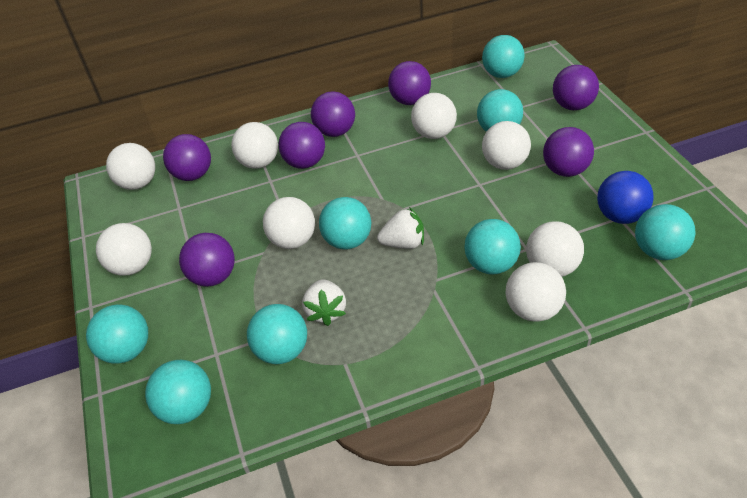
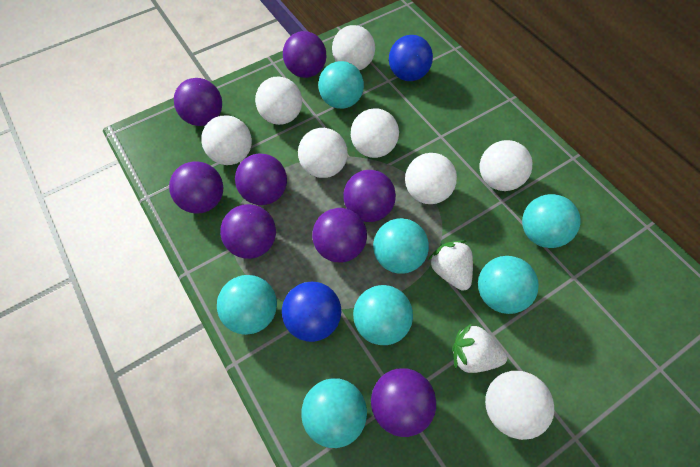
blue ball: [597,171,654,224] = 1 -> [282,282,341,342] [389,35,433,81] = 2
purple ball: [163,134,211,181] [179,233,235,287] [278,122,325,169] [311,91,355,137] [388,61,431,105] [543,127,594,177] [553,65,599,110] = 7 -> [169,161,223,214] [174,78,222,126] [220,204,276,259] [235,154,287,205] [283,31,326,78] [312,208,367,263] [343,170,396,222] [371,368,436,437] = 8
turquoise ball: [86,304,148,364] [145,360,211,424] [247,304,307,364] [319,197,371,250] [464,219,521,274] [477,89,523,132] [482,35,525,78] [635,204,695,260] = 8 -> [217,275,277,335] [301,378,367,448] [318,61,364,109] [353,285,413,345] [373,218,429,274] [478,256,539,314] [522,194,580,248] = 7

